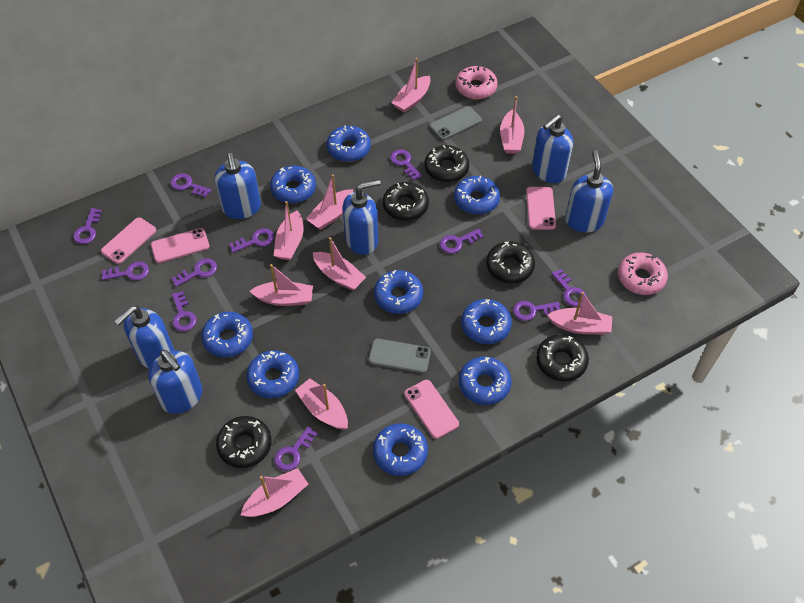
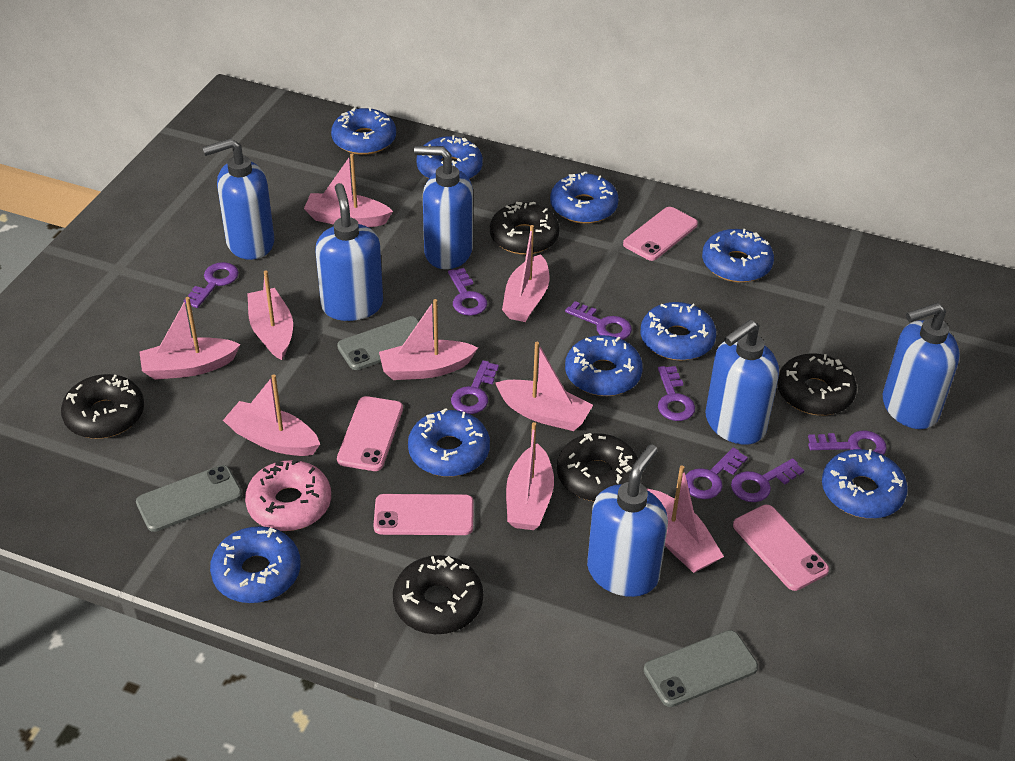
grey phone: [368,339,431,373] [430,106,482,140] = 2 -> [136,465,242,532] [337,316,419,370] [644,630,758,707] = 3
pink donut: [455,65,498,99] [618,252,668,295] = 2 -> [245,459,331,531] = 1
purple key: [73,208,102,244] [102,261,149,281] [171,174,211,197] [171,258,217,287] [172,291,197,331] [229,228,274,253] [274,426,318,471] [390,149,422,181] [440,229,484,254] [513,301,560,321] [552,269,587,307] = 11 -> [184,262,239,308] [448,268,487,316] [451,360,499,414] [565,301,632,340] [658,366,695,421] [686,447,748,499] [731,458,804,502] [808,431,887,455] = 8

